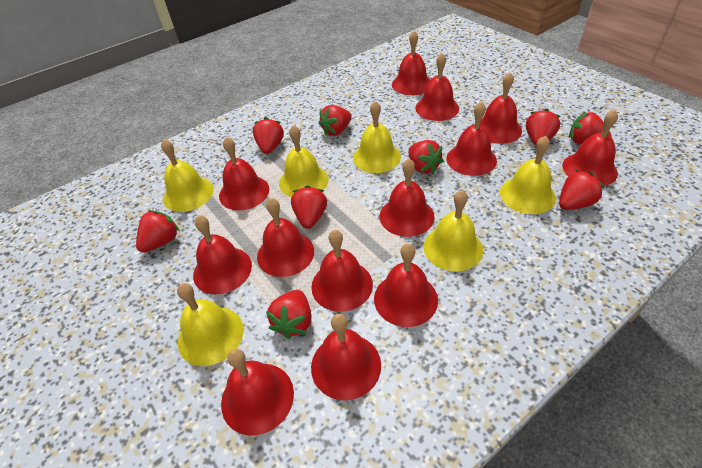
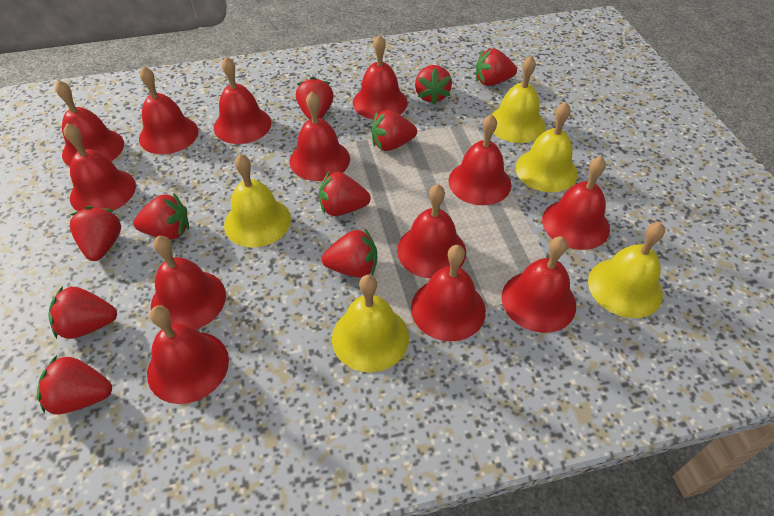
red strawberry: [136,210,180,253] [253,117,284,154] [266,290,311,339] [291,186,327,229] [319,105,352,136] [408,140,444,174] [526,108,560,145] [559,170,604,210] [569,111,612,145] = 9 -> [37,355,112,415] [49,286,117,339] [70,206,121,261] [133,193,189,240] [296,77,334,119] [319,171,371,216] [322,228,377,278] [371,110,417,151] [415,65,452,105] [476,48,517,86] = 10
yellow bell: [161,139,213,212] [177,283,244,366] [279,125,329,197] [353,101,401,173] [423,190,483,272] [500,136,556,214] = 6 -> [224,154,291,247] [332,275,409,372] [492,56,545,143] [515,102,578,192] [588,222,665,318] = 5

